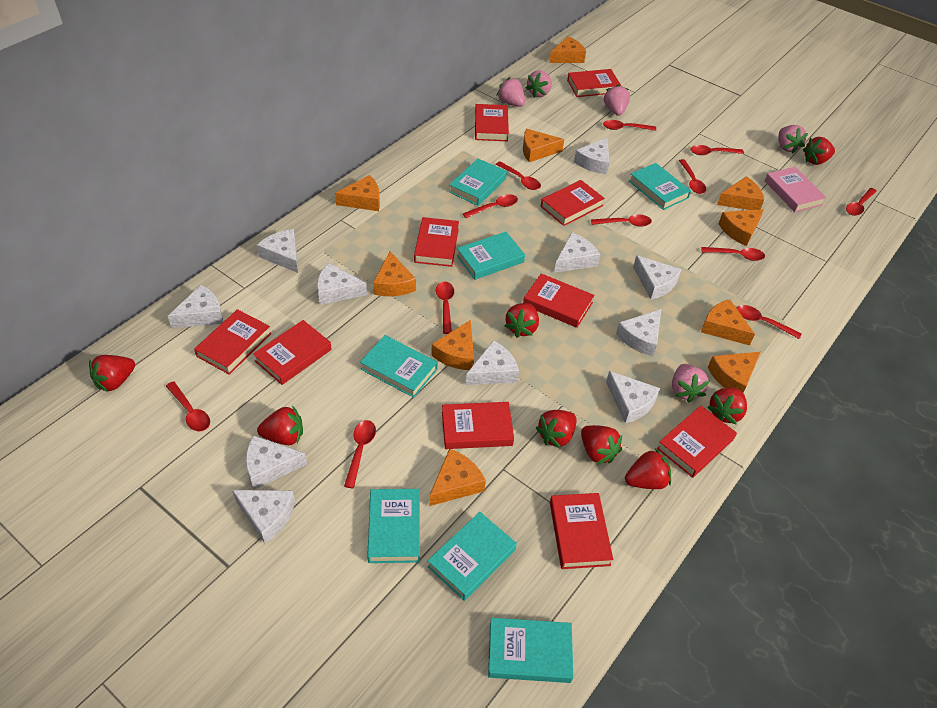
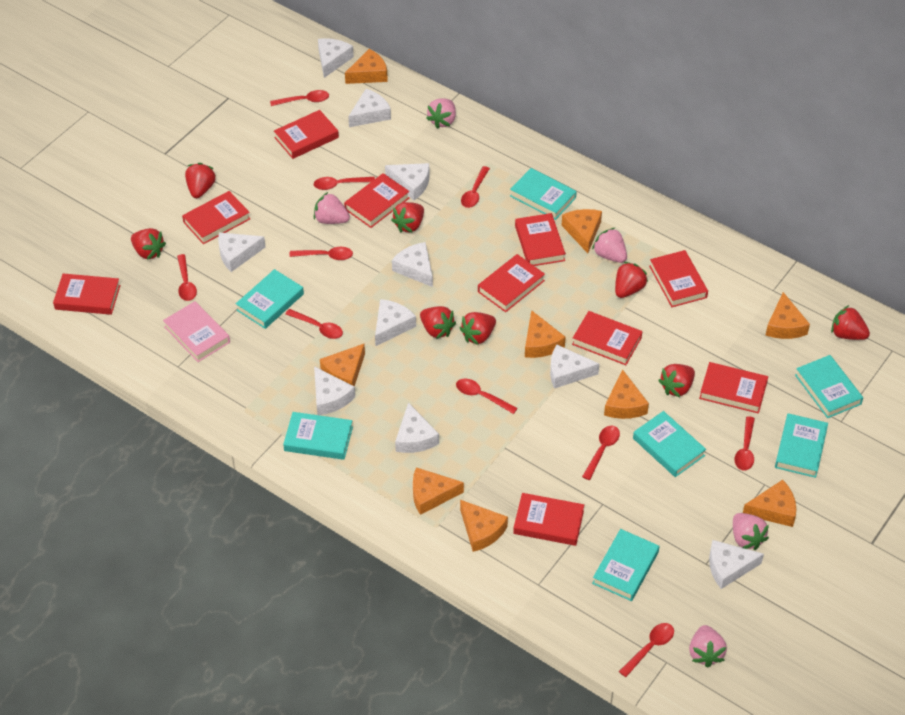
orange cheese: [335,175,380,211] [373,251,416,296] [429,449,486,506] [431,320,474,370] [523,129,564,162] [549,36,586,63] [701,299,755,346] [708,352,760,392] [717,176,764,210] [719,209,764,246] = 10 -> [320,344,365,386] [345,49,388,84] [413,467,464,515] [460,500,508,552] [525,310,566,358] [561,209,602,253] [604,369,649,419] [743,480,796,527] [766,292,810,339] = 9
red spoon: [166,381,210,431] [344,420,376,488] [436,281,454,334] [463,194,518,218] [496,161,541,190] [591,214,652,227] [603,120,656,131] [679,159,706,194] [690,145,744,155] [702,247,765,261] [737,305,801,339] [846,188,877,216] = 12 -> [177,254,197,301] [270,90,329,106] [286,309,343,339] [289,247,353,260] [314,177,375,190] [456,378,517,414] [461,166,490,208] [582,426,620,480] [619,623,674,677] [735,416,755,470] = 10
white cheese: [168,285,223,328] [232,490,295,544] [246,435,307,490] [257,229,298,273] [317,263,367,305] [466,340,519,385] [554,232,600,273] [574,138,609,174] [606,371,660,424] [616,309,661,356] [633,255,682,299] = 11 -> [218,232,265,272] [314,366,355,415] [318,38,354,78] [348,89,391,127] [375,299,416,346] [385,163,429,200] [392,242,433,287] [395,403,439,453] [550,345,599,389] [709,540,764,589] = 10

